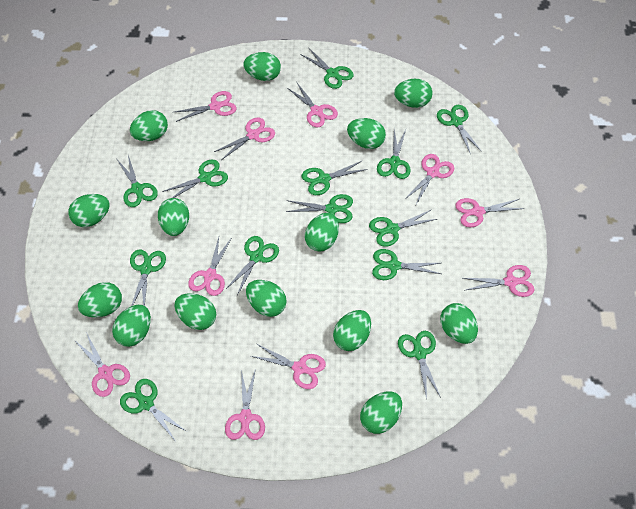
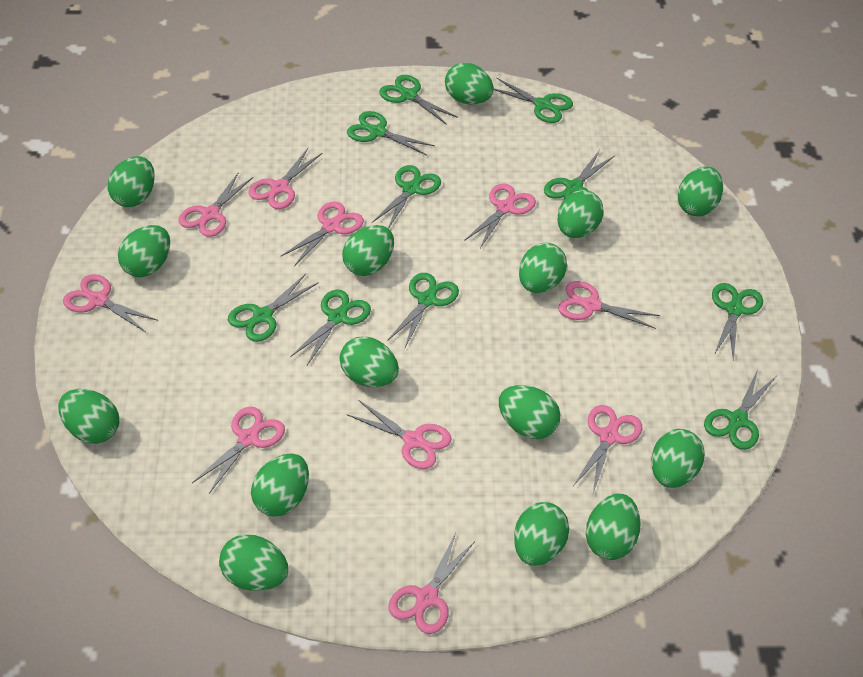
green egg: [68,194,110,227] [78,282,122,318] [112,305,151,347] [130,110,168,141] [158,198,189,236] [175,293,216,330] [243,52,281,81] [246,280,287,317] [305,213,339,252] [333,310,371,351] [347,118,386,149] [360,391,402,434] [394,79,432,108] [440,303,478,344] = 14 -> [58,389,119,444] [108,156,155,207] [118,225,170,277] [219,534,288,591] [251,454,309,517] [340,336,399,387] [342,225,394,276] [445,62,494,104] [499,385,561,439] [514,502,570,566] [519,243,567,293] [557,190,604,238] [586,494,641,560] [651,429,705,488] [677,167,723,216] = 15
green scissors: [117,155,158,207] [120,379,187,442] [130,249,166,306] [162,160,228,198] [225,236,279,295] [286,194,353,223] [300,48,354,89] [302,160,368,195] [369,209,437,247] [372,249,441,280] [377,129,411,179] [398,331,441,399] [437,105,482,155] = 13 -> [228,274,319,342] [290,289,371,365] [347,111,435,155] [372,165,441,229] [379,75,458,125] [387,273,459,347] [494,77,573,123] [544,150,614,199] [704,369,776,450] [712,283,763,360] = 10

